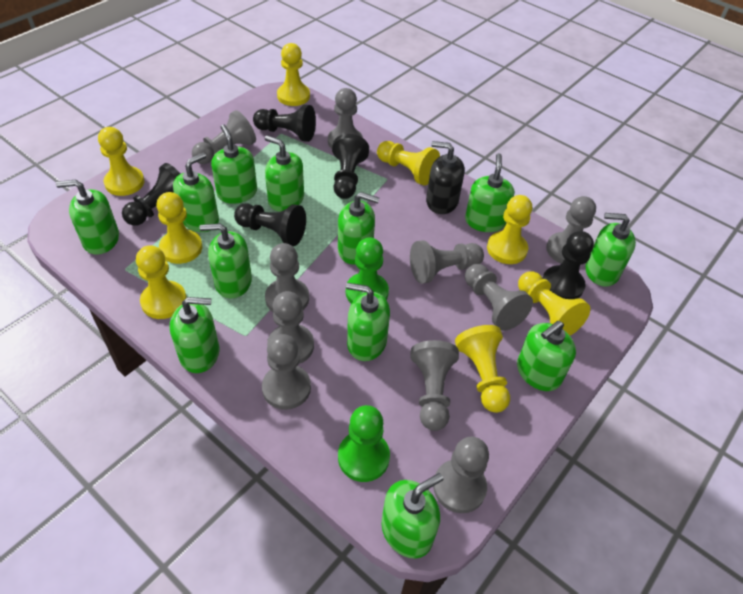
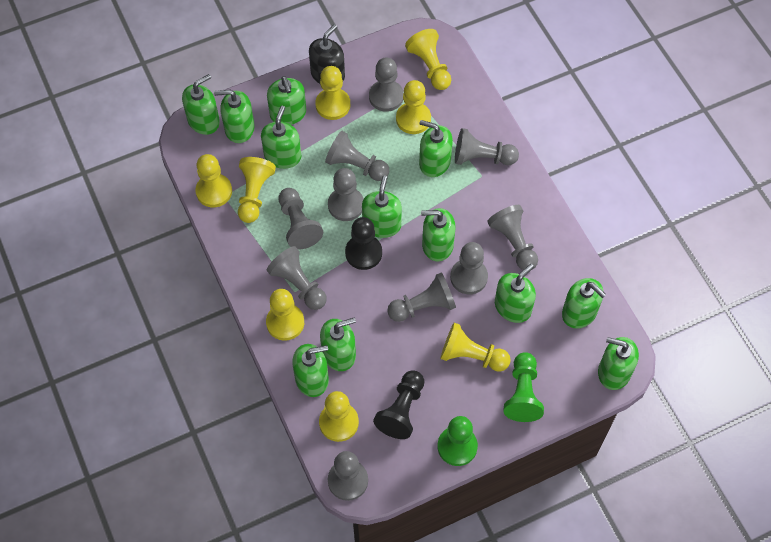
black pawn: [122,163,181,226] [234,203,306,246] [253,105,316,142] [332,134,369,199] [543,231,594,299] = 5 -> [345,217,382,270] [373,370,424,439] = 2

